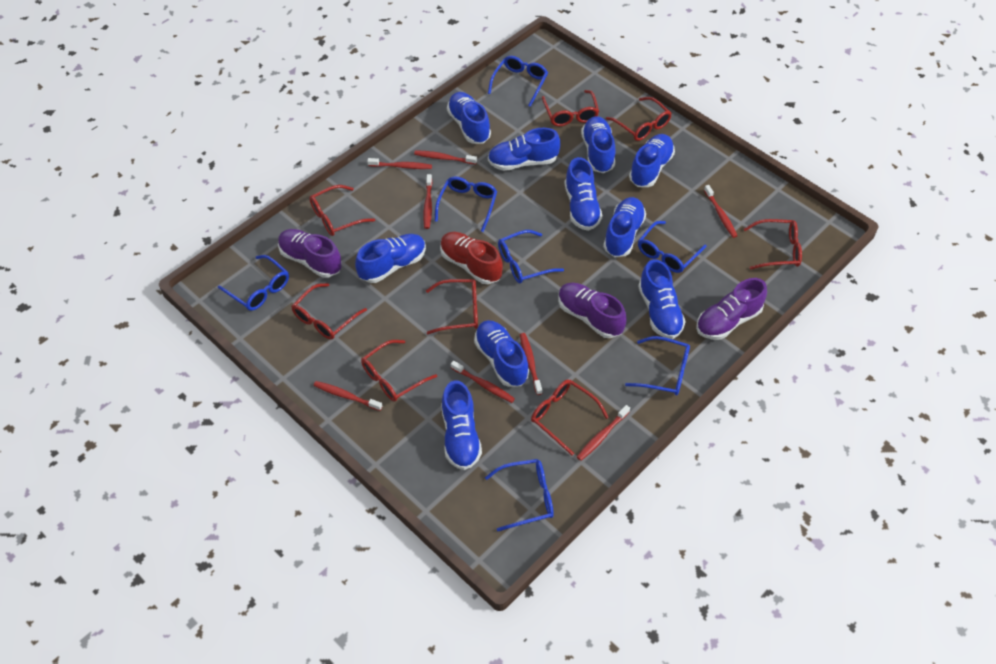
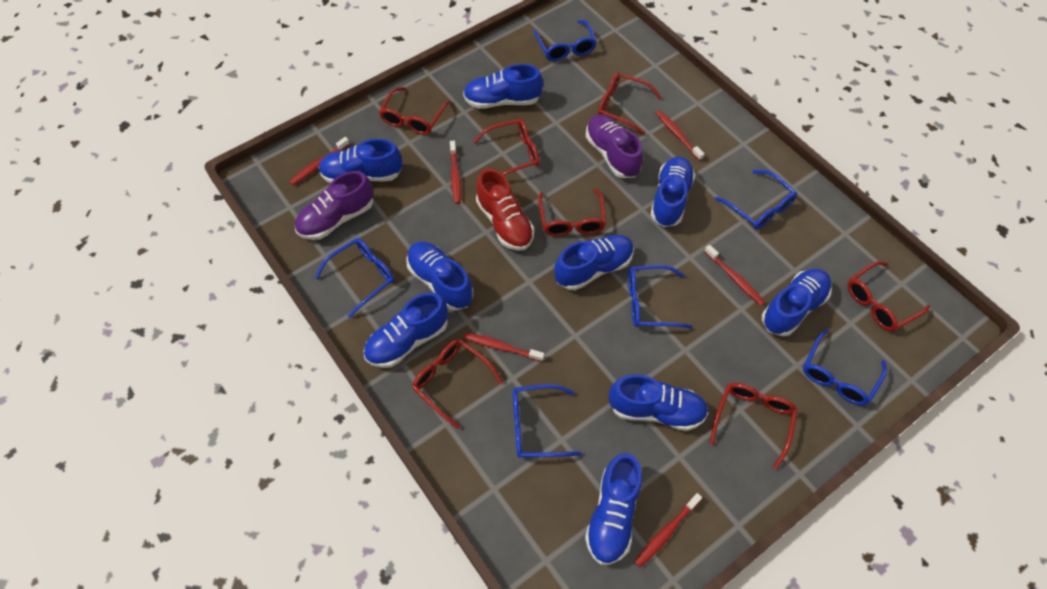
blue glasses: [218,255,289,311] [435,176,497,232] [485,459,554,531] [488,56,548,107] [498,230,564,283] [625,336,690,395] [638,221,707,273] = 7 -> [315,238,395,318] [513,384,582,458] [533,20,597,61] [628,265,693,328] [715,170,797,230] [803,329,887,405] = 6
blue shoe: [355,234,426,283] [441,380,482,470] [447,92,491,144] [474,320,529,387] [488,128,560,171] [564,157,602,231] [581,116,615,173] [603,197,646,257] [629,134,675,187] [638,259,686,339] = 10 -> [318,139,403,183] [363,292,448,368] [406,242,473,311] [463,64,543,109] [554,235,634,290] [585,453,642,565] [609,374,709,431] [651,157,695,227] [762,269,832,336] = 9
purple shoe: [278,229,342,278] [558,283,626,338] [696,278,767,340] = 3 -> [295,171,373,240] [586,115,643,178] = 2
red glasses: [291,283,367,340] [309,185,375,236] [361,340,437,402] [426,279,478,334] [531,379,609,455] [542,90,599,126] [606,97,672,141] [744,219,802,270] = 8 -> [379,87,450,135] [412,339,503,429] [473,119,539,176] [538,188,606,236] [598,73,662,135] [710,383,797,469] [848,261,930,331] = 7
red toothbrush: [314,381,382,411] [367,158,432,169] [414,150,477,165] [423,174,432,229] [451,361,515,403] [520,333,543,395] [577,405,630,461] [704,185,737,238] = 8 -> [290,137,350,185] [450,141,461,204] [463,333,544,362] [635,493,702,568] [656,111,705,161] [704,245,765,306] = 6

